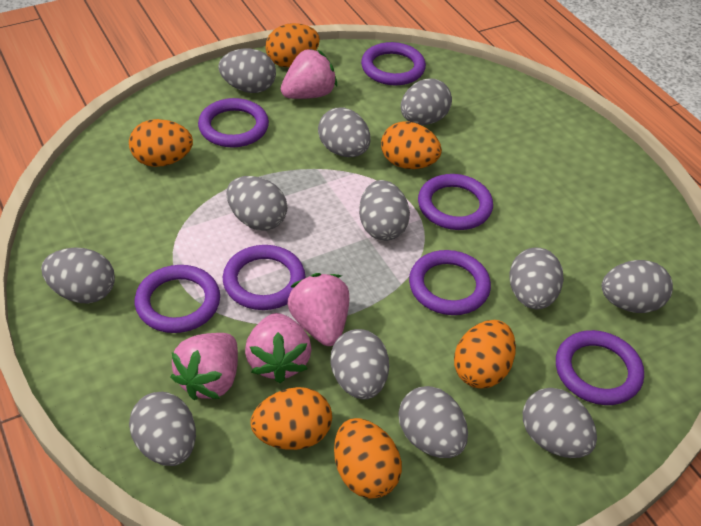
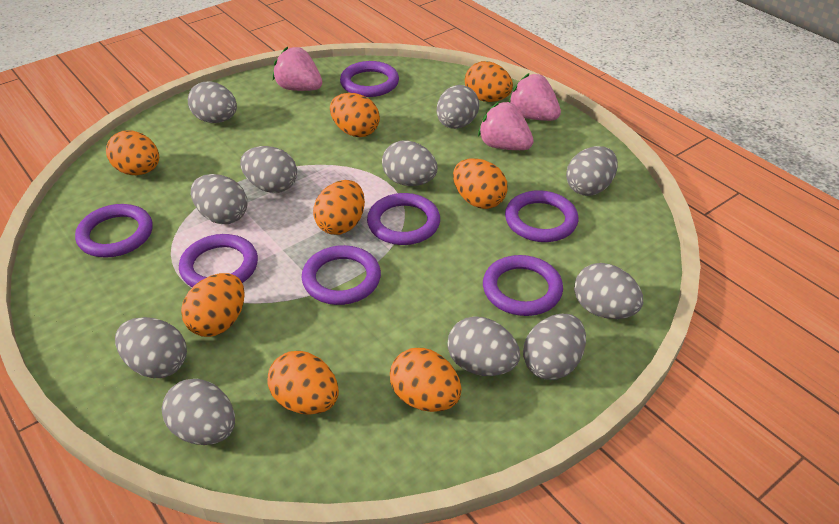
grey egg: [41,247,115,304] [129,392,196,466] [218,49,276,93] [226,176,287,231] [318,107,371,157] [331,329,389,399] [359,180,410,241] [399,386,468,458] [401,78,452,125] [510,248,564,309] [523,388,597,458] [602,260,673,313] = 12 -> [115,317,187,378] [162,379,235,445] [188,81,237,123] [191,174,247,224] [240,146,297,193] [382,141,437,186] [437,85,479,129] [447,317,520,376] [523,314,586,380] [566,146,618,196] [574,263,643,319] = 11
orange egg: [129,119,193,167] [251,387,332,450] [266,23,320,67] [334,418,402,499] [381,121,442,169] [454,320,516,388] = 6 -> [106,130,159,175] [181,273,245,337] [268,351,339,415] [313,180,365,235] [330,93,380,137] [390,348,462,412] [453,158,508,209] [465,61,513,102] = 8
pink strawberry: [171,333,238,400] [245,313,312,383] [281,49,337,99] [287,273,349,346] = 4 -> [273,47,322,91] [478,102,534,150] [509,73,561,121] = 3

